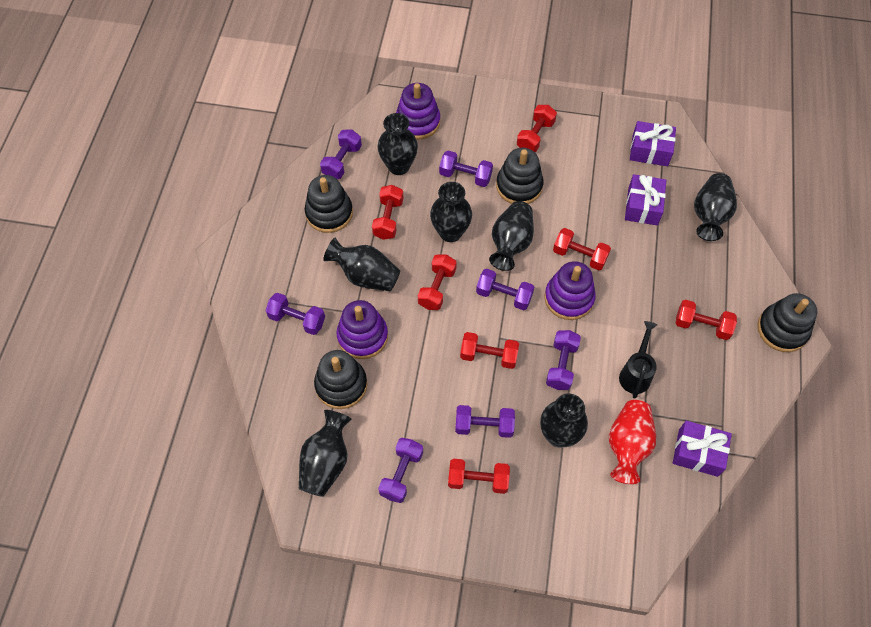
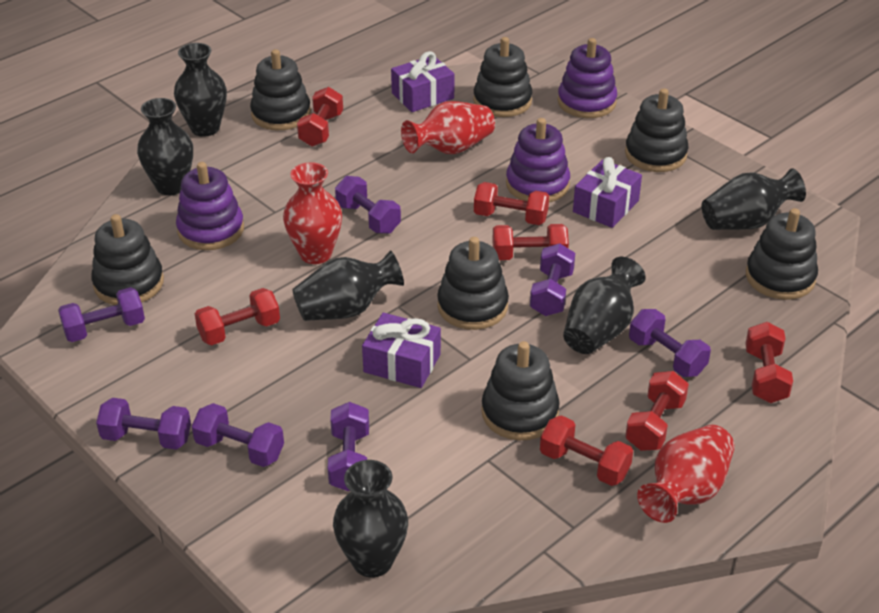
black stacking toy: [305,175,353,233] [314,350,367,409] [496,148,544,204] [757,293,817,352] = 4 -> [91,214,164,305] [250,49,311,130] [437,237,509,330] [473,37,533,117] [481,341,560,440] [625,88,688,172] [746,208,818,300] = 7
black vase: [299,410,352,497] [323,238,400,291] [378,113,418,175] [430,182,472,242] [489,201,534,271] [540,393,588,447] [694,173,737,241] = 7 -> [137,98,193,195] [174,43,227,137] [292,251,404,321] [333,460,408,578] [563,257,646,354] [702,168,806,230] = 6
black watering can: [619,321,657,399] = 1 -> none = 0
red vase: [609,400,656,484] = 1 -> [283,162,342,264] [401,101,495,154] [637,425,735,523] = 3

